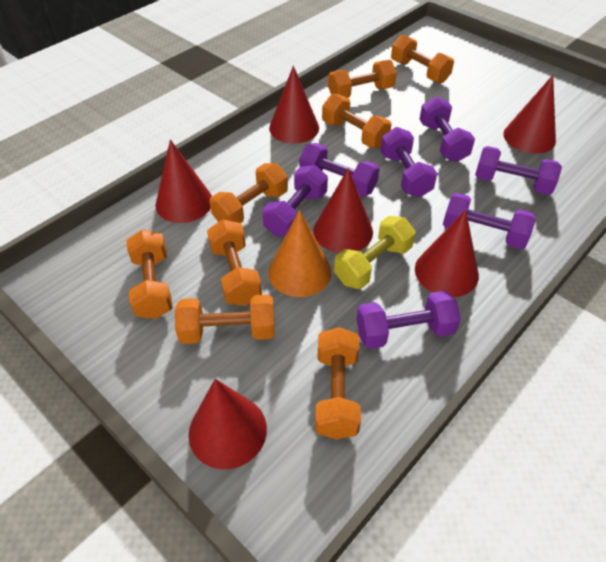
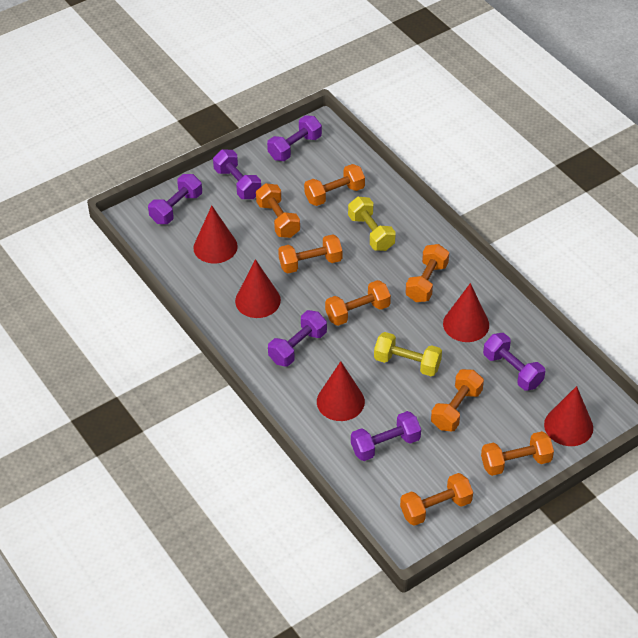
orange cone: [268,210,332,297] = 1 -> none = 0
purple dumbbell: [262,165,328,236] [299,143,380,197] [356,291,461,349] [380,127,437,197] [419,96,475,162] [443,193,536,249] [475,146,562,195] = 7 -> [148,174,202,224] [213,149,261,199] [267,115,322,161] [268,310,327,367] [351,411,421,461] [483,333,545,391] = 6
red cone: [155,139,212,223] [188,379,267,469] [269,66,319,144] [313,168,373,253] [415,210,479,297] [503,75,556,154] = 6 -> [193,206,238,264] [235,259,281,318] [317,361,365,421] [443,283,489,342] [544,386,593,446] = 5
yellow dumbbell: [334,216,416,289] = 1 -> [348,197,396,251] [374,332,442,376] = 2

